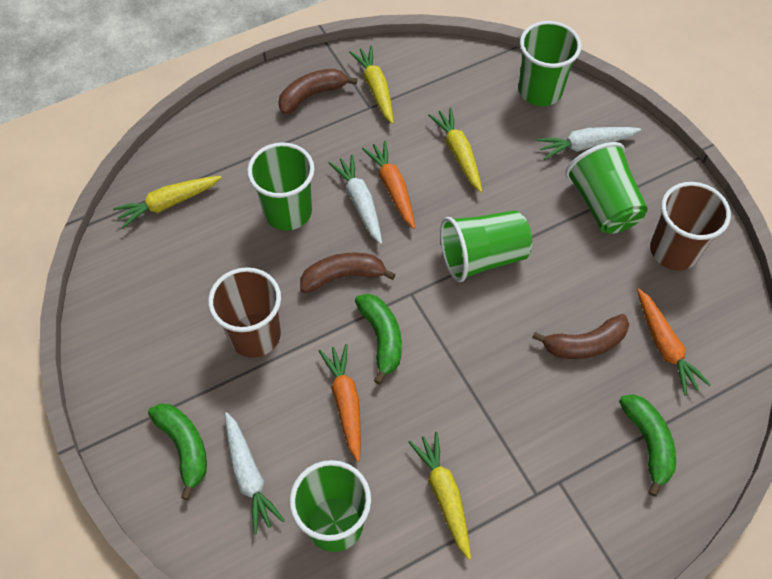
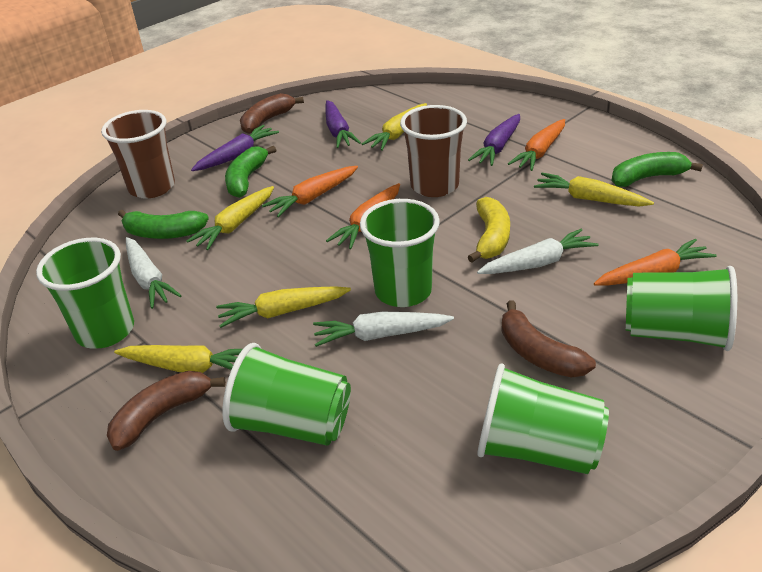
orange carrot: [319,344,361,462] [362,140,415,229] [637,288,711,395] = 3 -> [262,166,358,217] [326,183,400,249] [508,119,565,171] [594,239,717,285] = 4
purple carrot: none = 0 -> [191,125,279,171] [325,100,361,148] [468,114,520,166] = 3
yellow banana: none = 0 -> [468,197,510,262] = 1
yellow carrot: [113,176,222,229] [349,46,394,124] [409,432,471,560] [428,107,482,192] = 4 -> [114,345,243,373] [186,186,274,250] [216,286,351,328] [362,103,427,151] [534,173,654,207] = 5

